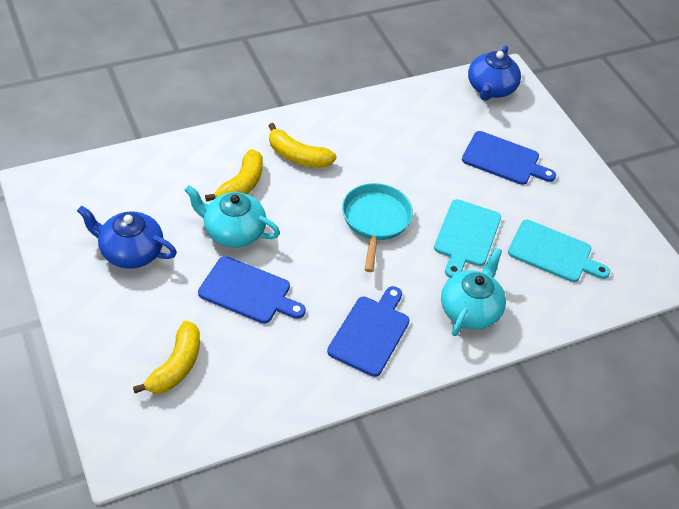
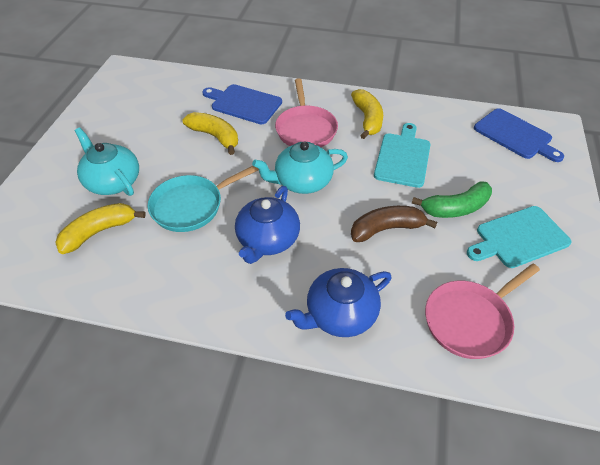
blue cutting board: [198,256,306,324] [327,286,410,377] [462,131,556,185] = 3 -> [202,84,282,124] [474,108,564,162] = 2
brown banana: none = 0 -> [351,206,437,242] = 1
green banana: none = 0 -> [412,182,492,218] = 1
pink pan: none = 0 -> [275,78,338,147] [425,264,540,359] = 2

